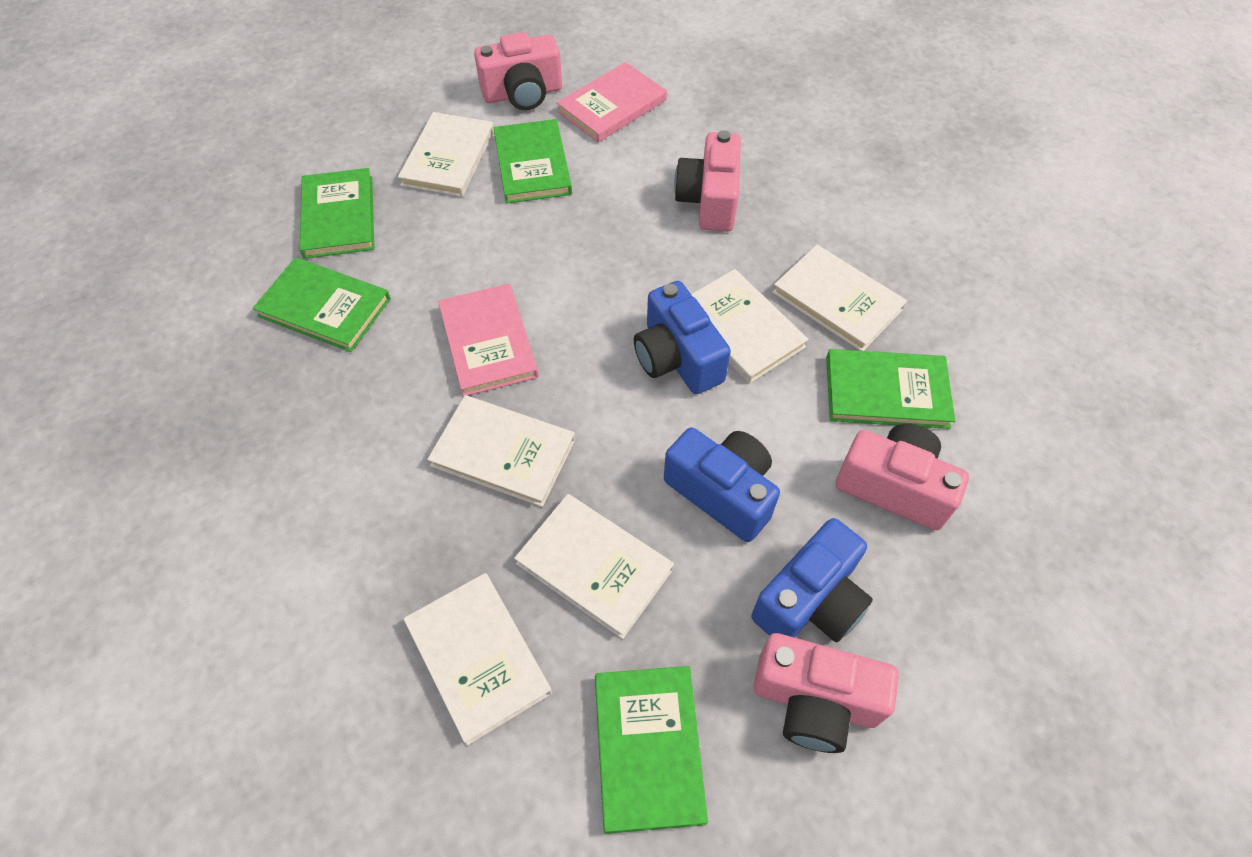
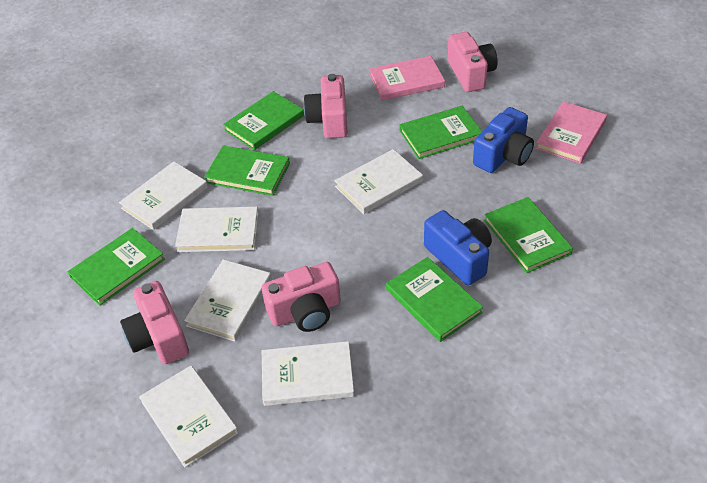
blue camera: [634,281,731,394] [664,427,780,542] [751,518,873,642] = 3 -> [424,210,492,286] [473,107,534,173] = 2
green book: [253,257,391,352] [300,168,374,259] [494,119,572,204] [595,666,708,834] [826,349,955,429] = 5 -> [68,228,165,306] [204,146,290,196] [223,91,304,150] [386,257,483,342] [400,106,482,159] [484,197,573,273] = 6

